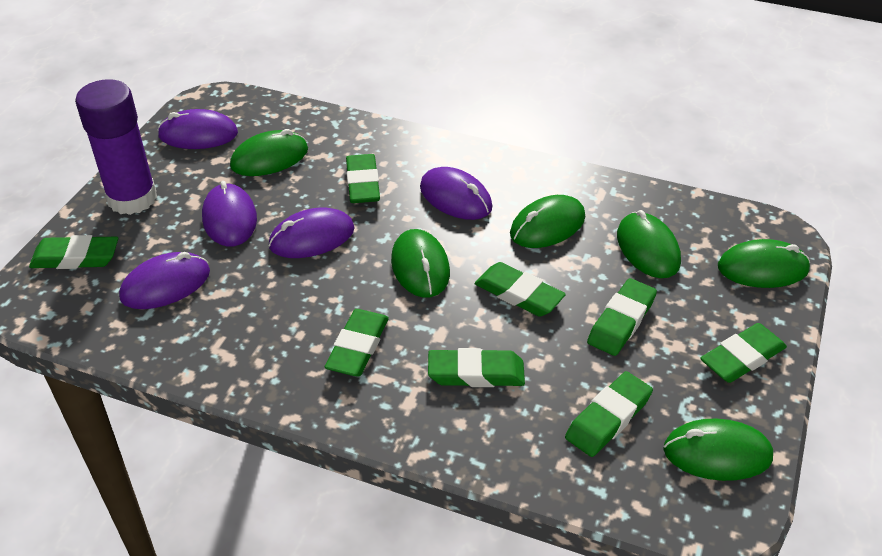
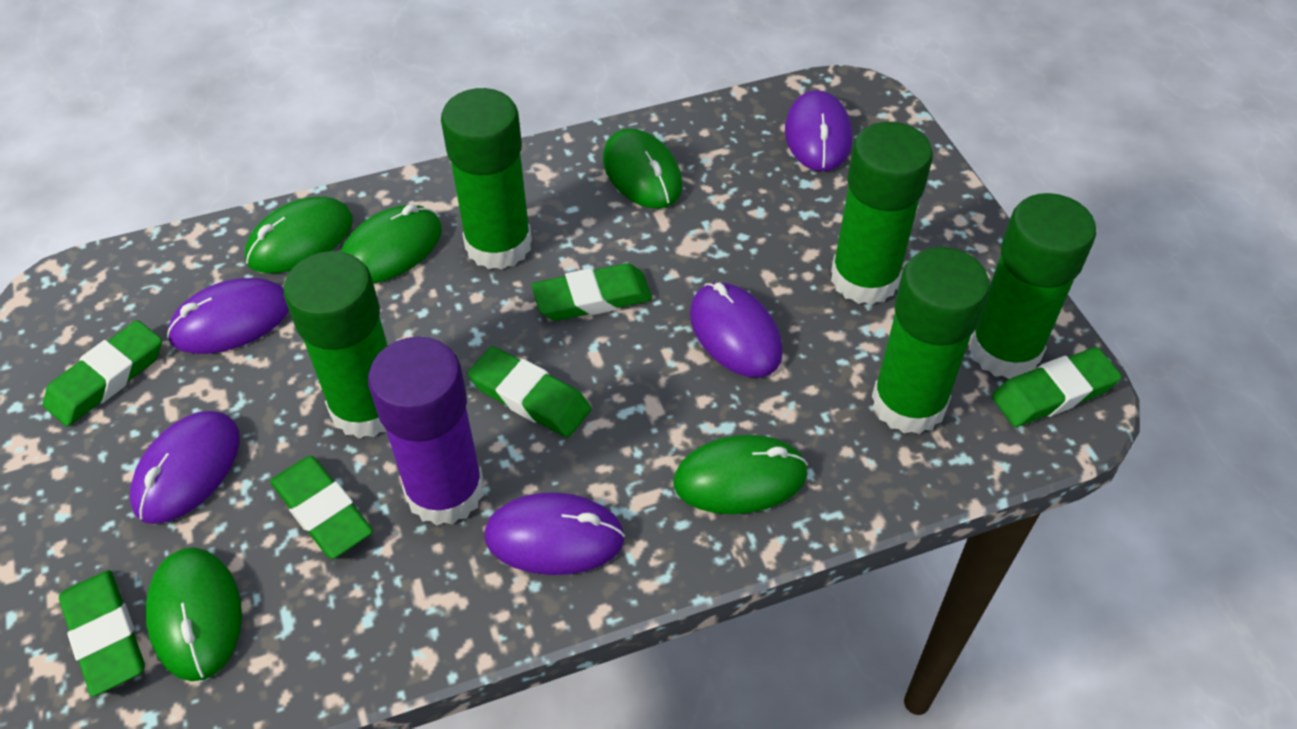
green eraser: [29,235,118,269] [325,309,389,377] [346,154,380,203] [428,348,525,387] [475,262,566,317] [565,371,653,457] [587,278,657,356] [700,323,787,383] = 8 -> [43,320,162,427] [59,570,145,697] [270,456,373,559] [467,346,591,438] [531,263,652,321] [992,347,1122,427] = 6
green glue stick: none = 0 -> [283,251,388,438] [441,88,532,269] [831,122,933,305] [872,247,990,434] [969,193,1096,379] = 5
green mouse: [230,129,308,176] [391,229,450,298] [510,195,585,248] [617,210,681,278] [663,419,773,481] [718,239,810,288] = 6 -> [145,547,242,681] [245,197,353,273] [340,204,442,284] [603,128,682,209] [673,435,808,514] = 5

